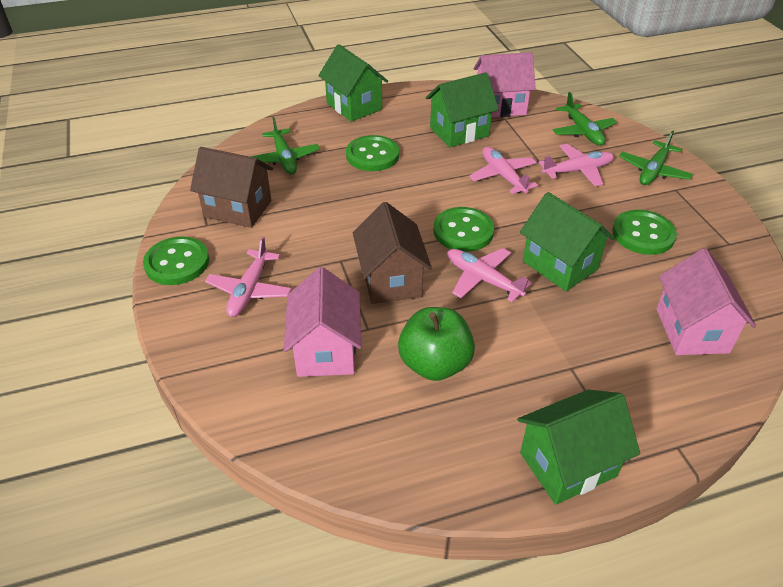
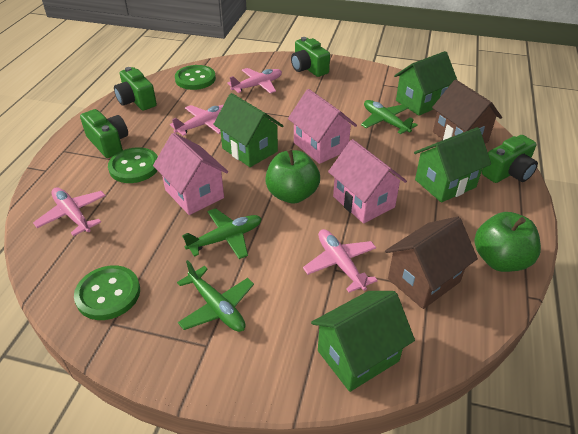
green apple: [398,307,475,381] = 1 -> [265,149,320,204] [474,212,541,272] = 2
green button: [143,236,209,285] [346,135,399,171] [433,207,494,252] [612,210,677,255] = 4 -> [74,265,140,320] [108,147,158,183] [175,65,216,90] = 3
green camera: none = 0 -> [80,109,128,158] [114,67,157,110] [291,37,330,77] [482,135,538,183] = 4

